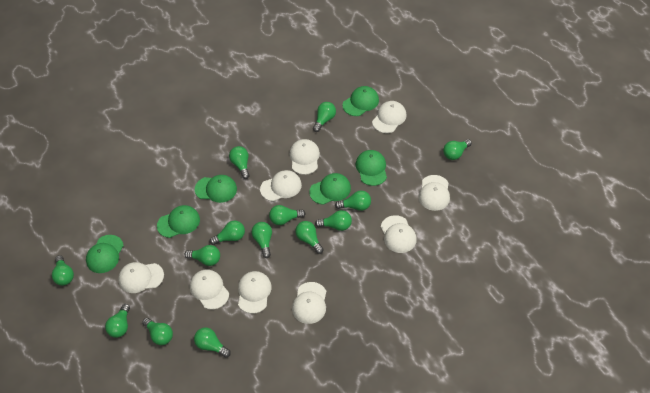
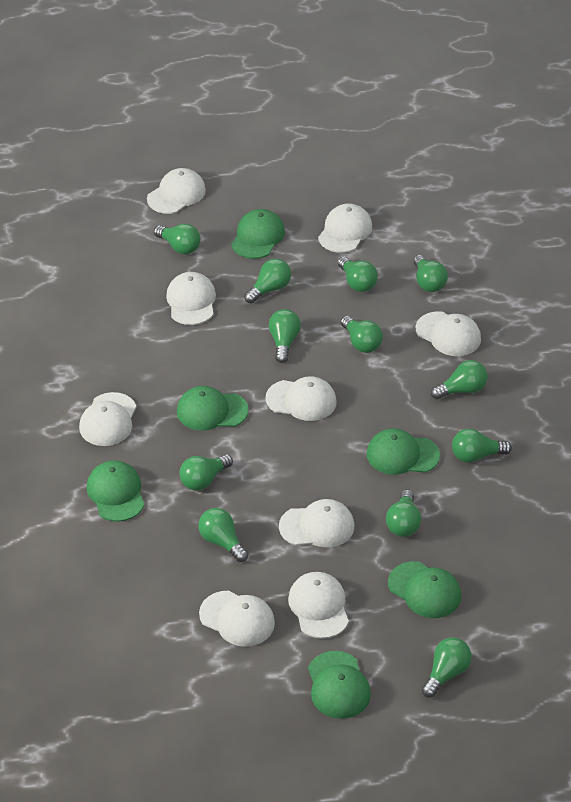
green light bulb: [52,255,74,286] [105,304,130,338] [142,318,173,345] [185,245,220,266] [194,327,231,358] [210,220,245,245] [229,146,250,179] [251,222,272,258] [269,205,306,225] [295,221,324,254] [313,102,336,132] [315,210,352,231] [335,191,371,211] [443,139,472,160] = 14 -> [154,224,200,254] [180,454,233,491] [198,508,248,562] [244,258,291,304] [269,309,301,363] [338,256,378,292] [341,316,383,353] [386,490,421,537] [413,255,448,292] [422,638,472,698] [431,360,488,399] [452,429,512,463] = 12

